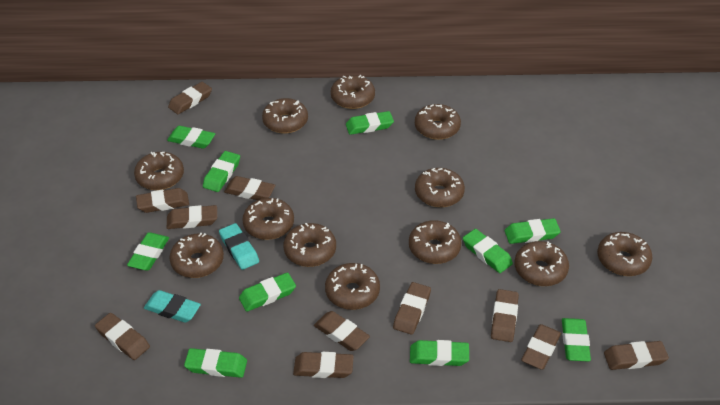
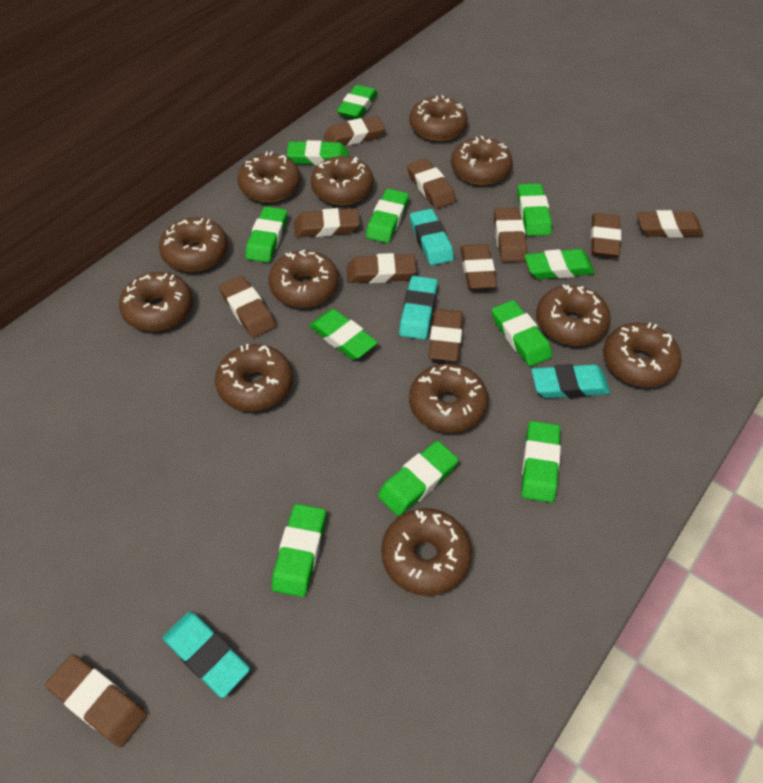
green eraser: [127,232,169,271] [167,126,215,149] [184,348,247,378] [203,151,240,192] [239,273,296,312] [346,111,394,135] [410,340,469,366] [463,229,513,273] [505,218,561,244] [562,318,591,362] = 10 -> [245,207,287,263] [272,504,326,597] [287,140,349,165] [309,309,378,360] [337,85,378,119] [366,189,409,243] [378,441,459,516] [492,300,552,366] [517,184,552,236] [521,421,561,503] [525,249,595,280] = 11
turquoise eraser: [144,290,201,323] [219,223,259,270] = 2 -> [163,612,250,698] [399,276,438,340] [410,209,454,266] [531,364,610,398] = 4

